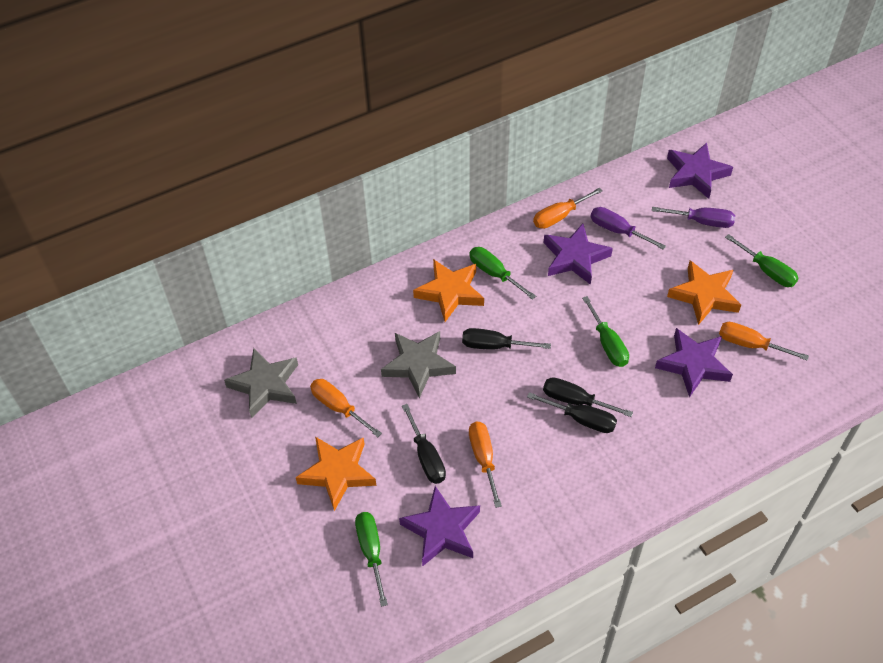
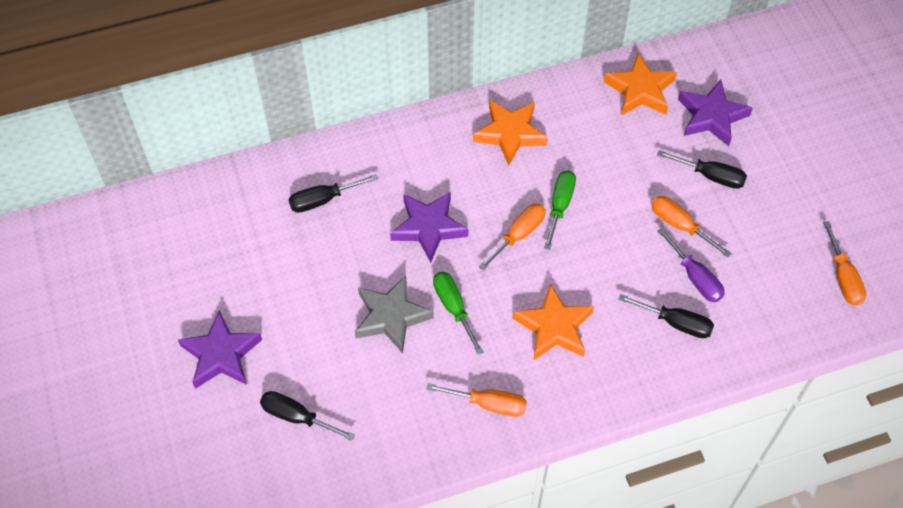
green screwdriver: [355,512,388,607] [469,247,536,300] [582,296,629,367] [725,234,799,287] = 4 -> [433,272,484,355] [544,170,576,250] = 2
grey star: [224,348,298,418] [381,331,456,398] = 2 -> [355,275,434,354] = 1
purple screwdriver: [590,207,666,250] [652,207,735,228] = 2 -> [658,228,725,302] = 1
purple star: [399,486,480,567] [544,224,613,285] [655,328,733,398] [667,143,733,199] = 4 -> [178,310,262,389] [390,192,468,262] [678,80,753,146] = 3

